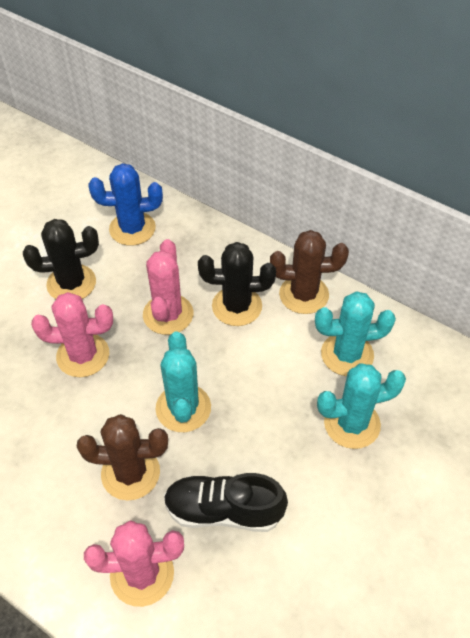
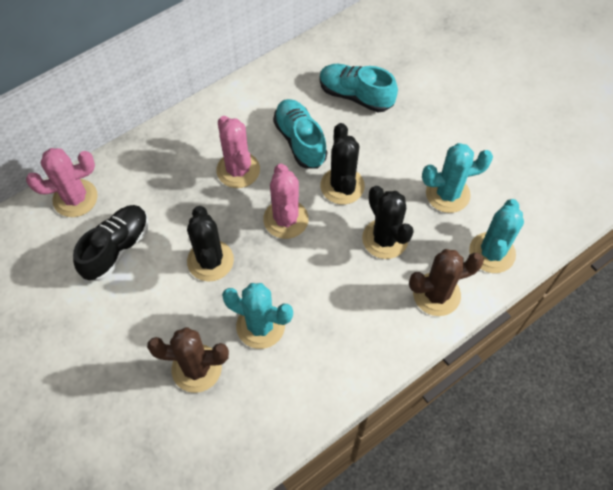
black cactus: [23,219,99,299] [198,242,276,326] = 2 -> [187,206,234,282] [320,123,365,204] [362,186,414,259] = 3
blue cactus: [89,163,163,246] = 1 -> none = 0
turquoise shoe: none = 0 -> [273,99,327,168] [319,64,398,112] = 2

